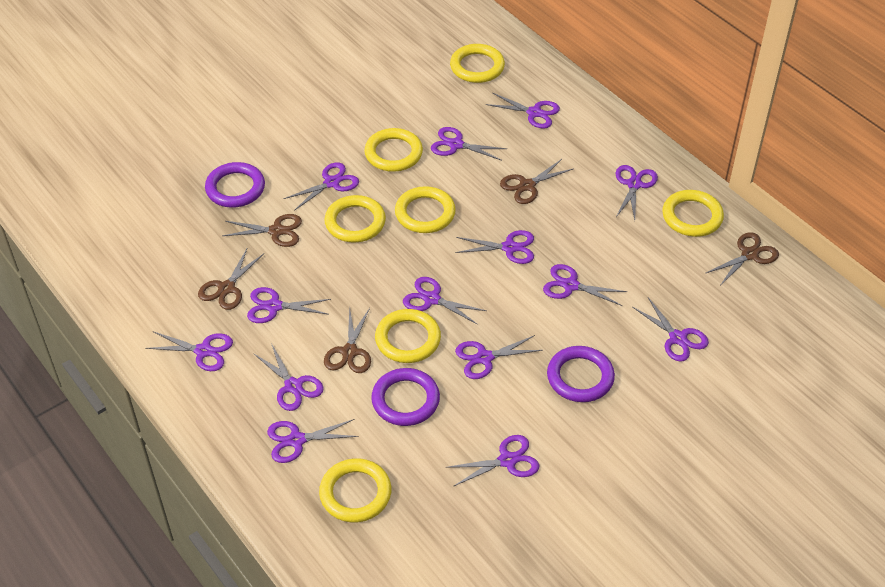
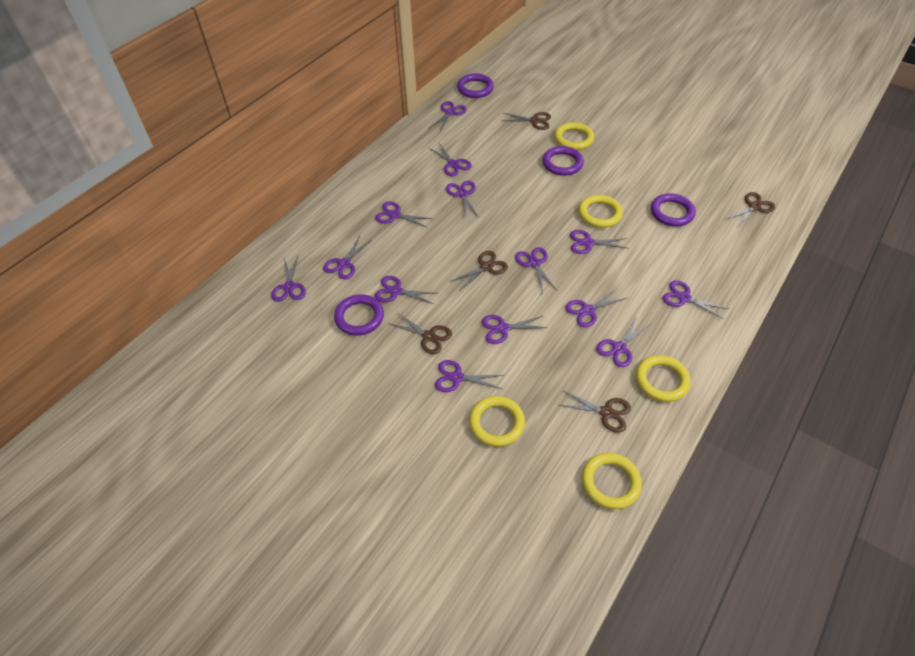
purple ring: [205,162,265,208] [371,368,440,426] [547,346,615,402] = 3 -> [334,294,384,336] [457,73,494,98] [542,146,584,176] [651,193,696,226] = 4
yellow ring: [319,458,392,522] [324,195,386,243] [364,128,423,172] [375,309,441,363] [395,186,456,233] [450,44,505,83] [662,190,724,237] = 7 -> [469,396,525,447] [554,122,594,150] [578,195,623,228] [582,453,642,509] [636,355,691,402] = 5

